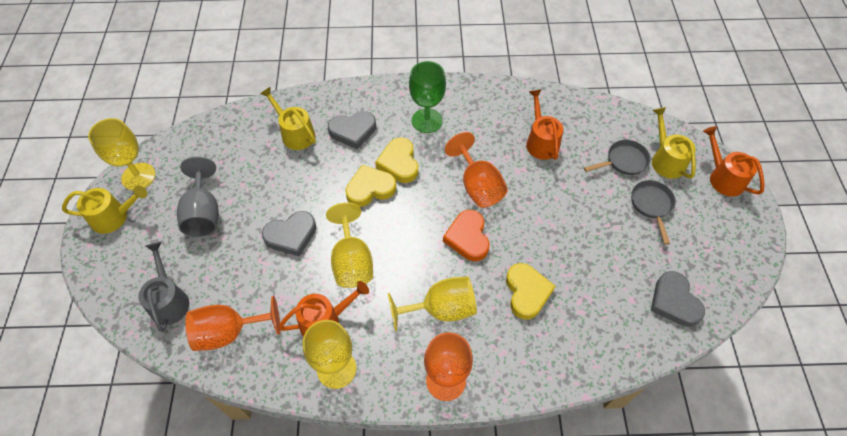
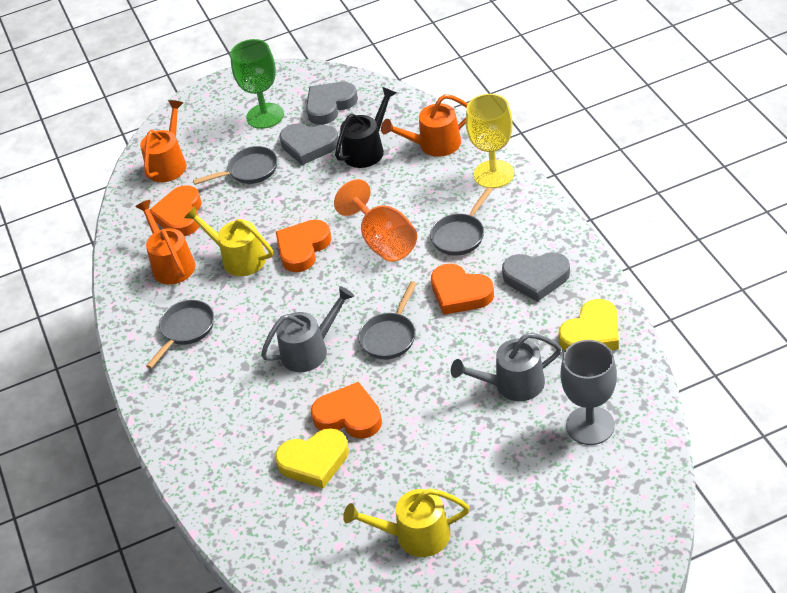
black watering can: none = 0 -> [335,87,396,168] = 1
grey pan: [584,140,651,175] [631,180,676,244] = 2 -> [146,300,214,369] [193,146,277,185] [358,281,417,359] [430,187,492,256] = 4
grey watering can: [138,242,189,332] = 1 -> [261,286,354,372] [451,333,562,401] = 2
orange goblet: [185,296,281,351] [424,332,473,401] [445,132,508,208] = 3 -> [334,179,417,262] = 1
orange heart: [443,210,489,261] = 1 -> [150,186,202,236] [276,220,331,272] [311,382,382,438] [431,264,494,315] = 4
yellow goblet: [88,118,156,190] [303,320,356,389] [326,202,373,288] [388,276,477,332] = 4 -> [466,94,514,188] = 1
yellow heart: [345,165,396,207] [375,138,418,183] [506,263,556,320] = 3 -> [275,428,349,489] [559,299,619,351] = 2
yellow watering can: [62,185,147,234] [260,87,316,150] [652,107,696,179] = 3 -> [184,206,273,276] [343,488,470,557] = 2

